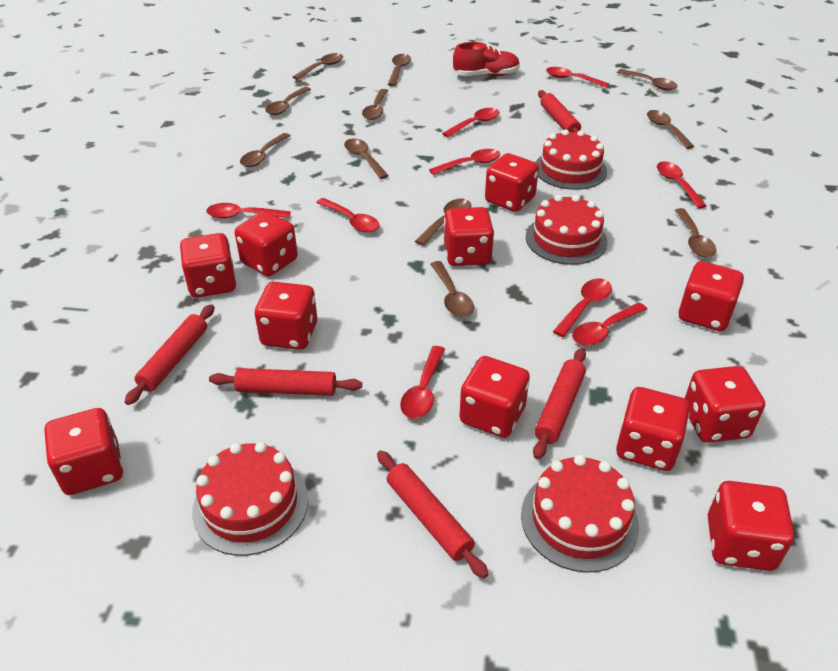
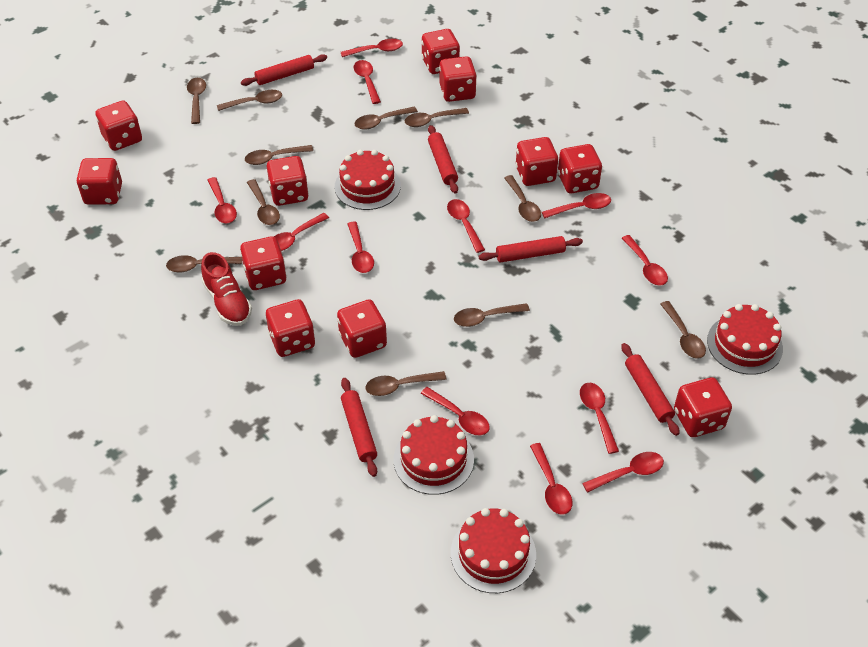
red spoon: [206,203,291,219] [316,198,380,233] [400,346,445,419] [429,149,500,175] [442,108,500,137] [546,67,609,88] [553,279,612,337] [572,303,648,346] [657,161,707,209] = 9 -> [208,177,237,223] [274,213,329,251] [341,39,403,57] [347,221,374,273] [353,60,381,104] [420,387,490,435] [447,199,485,253] [530,443,572,515] [542,193,611,218] [580,383,619,454] [582,452,664,493] [622,235,668,286] = 12

